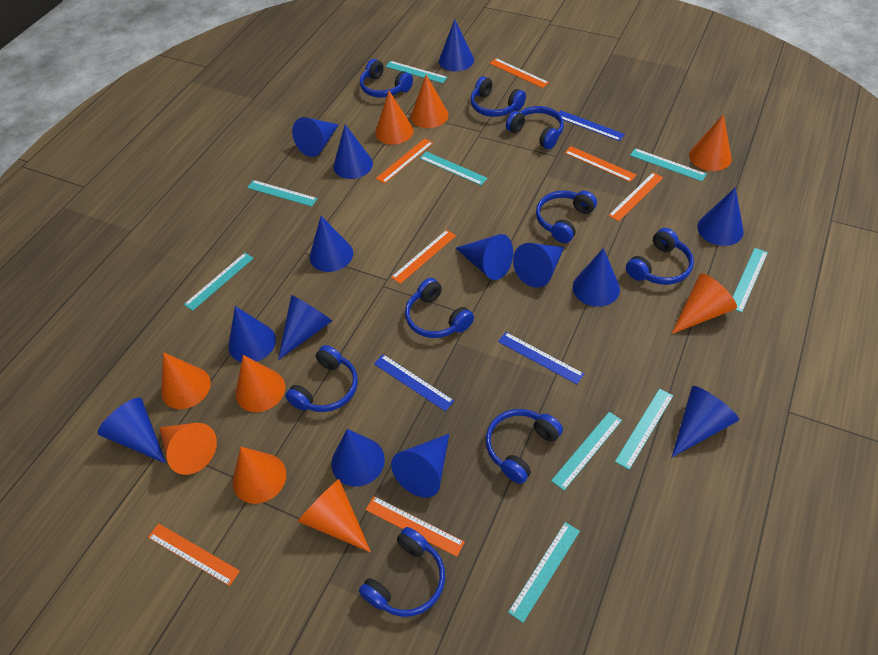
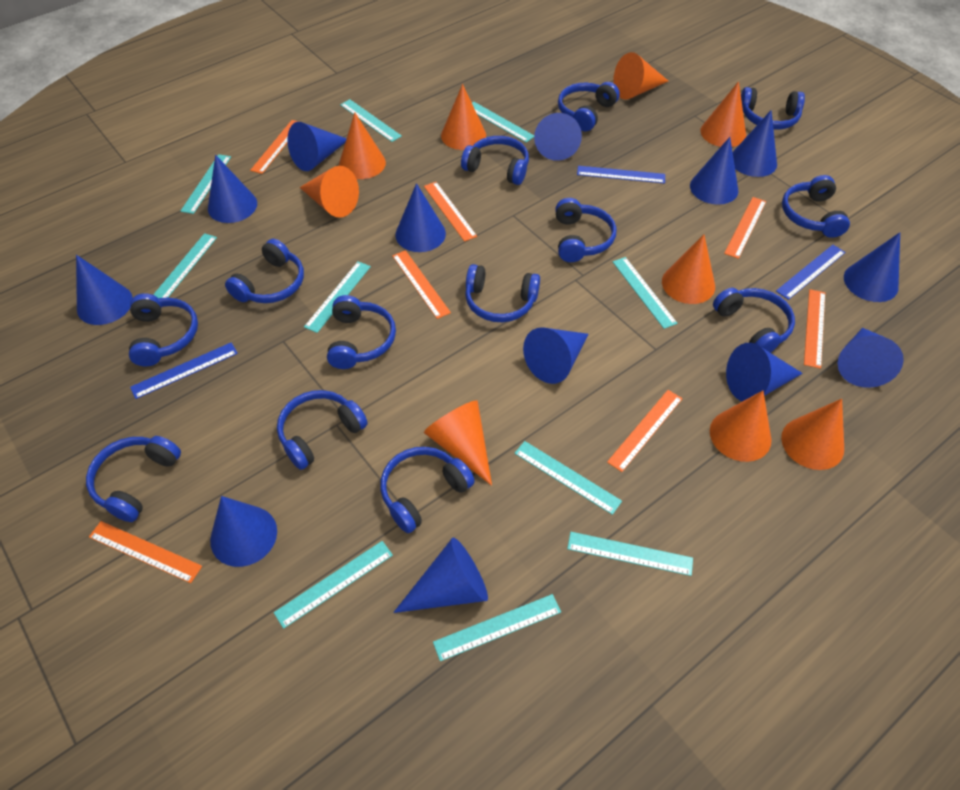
blue cone: [98,397,166,464] [228,306,276,362] [278,295,332,360] [292,117,339,157] [310,216,353,272] [331,429,385,487] [333,125,373,179] [391,434,449,498] [439,19,474,71] [456,234,513,280] [513,243,564,288] [573,248,620,307] [672,386,739,457] [697,187,744,246] = 14 -> [76,255,133,325] [208,155,257,223] [210,496,277,567] [287,122,347,171] [393,538,488,613] [395,183,446,252] [523,327,589,384] [534,113,582,161] [690,137,739,205] [726,343,803,401] [733,110,777,177] [837,328,904,388] [844,232,900,302] = 13
blue headphones: [285,345,358,412] [359,527,445,617] [360,59,413,98] [405,278,474,338] [470,76,526,117] [486,409,563,484] [506,106,564,149] [536,191,597,243] [626,228,694,285] = 9 -> [86,436,181,522] [129,293,198,366] [225,239,304,303] [277,390,368,470] [327,295,396,369] [380,447,475,533] [461,136,529,185] [465,264,540,322] [555,198,616,262] [558,82,620,131] [713,288,795,353] [741,87,805,130] [782,175,850,238] = 13
turquoise ruler: [184,253,254,311] [247,180,318,207] [385,61,448,83] [420,151,488,185] [508,522,580,623] [551,412,622,490] [615,389,673,470] [630,148,707,181] [733,248,768,312] = 9 -> [153,233,217,298] [181,154,231,214] [274,541,393,629] [304,261,371,333] [340,99,402,142] [433,594,561,661] [472,102,534,143] [514,441,622,515] [567,532,693,576] [613,257,677,329] = 10

